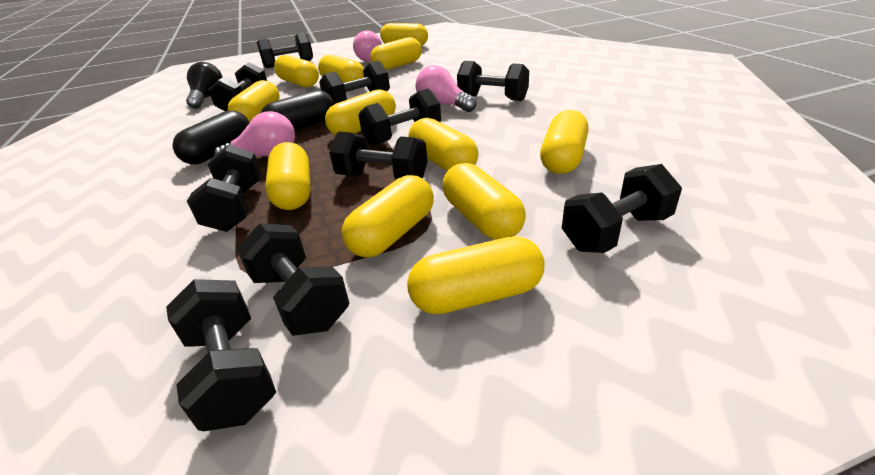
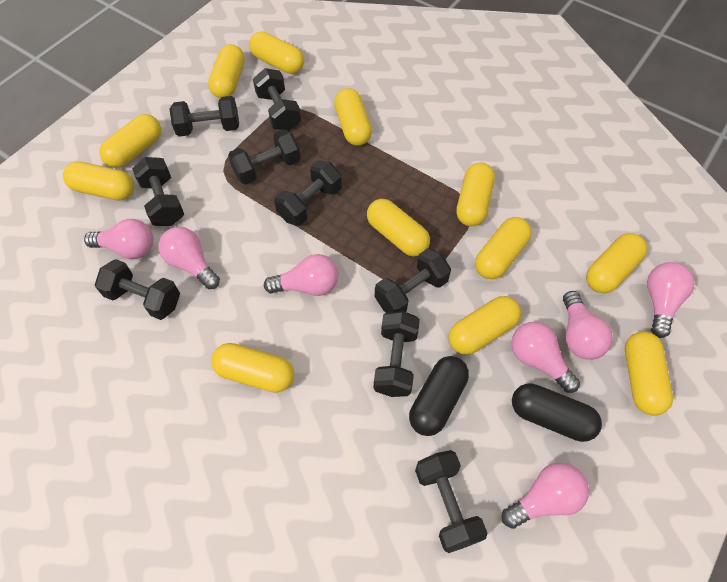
black dumbbell: [166,279,276,431] [187,144,261,232] [208,62,267,111] [237,223,349,336] [257,32,313,68] [319,61,390,104] [329,131,428,180] [358,89,441,146] [457,61,529,101] [562,164,682,253] = 10 -> [95,259,180,320] [132,157,184,226] [169,96,239,137] [228,129,301,185] [253,68,301,131] [274,160,342,226] [373,311,420,397] [375,248,451,313] [415,450,488,553] = 9
black light bulb: [186,62,222,109] = 1 -> none = 0
pink light bulb: [214,111,295,157] [353,31,382,62] [416,65,477,112] = 3 -> [84,219,153,259] [158,227,220,289] [264,254,339,296] [502,462,589,529] [511,322,580,393] [563,291,613,360] [647,262,695,338] = 7

